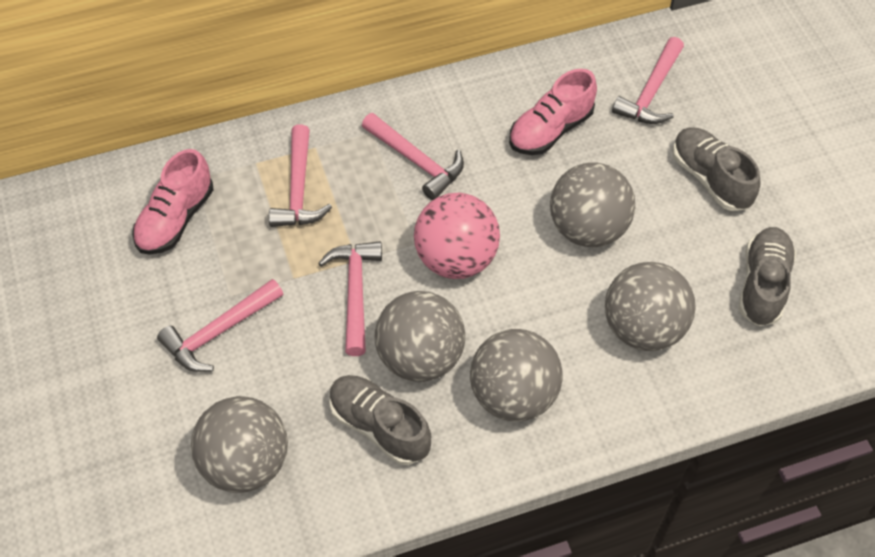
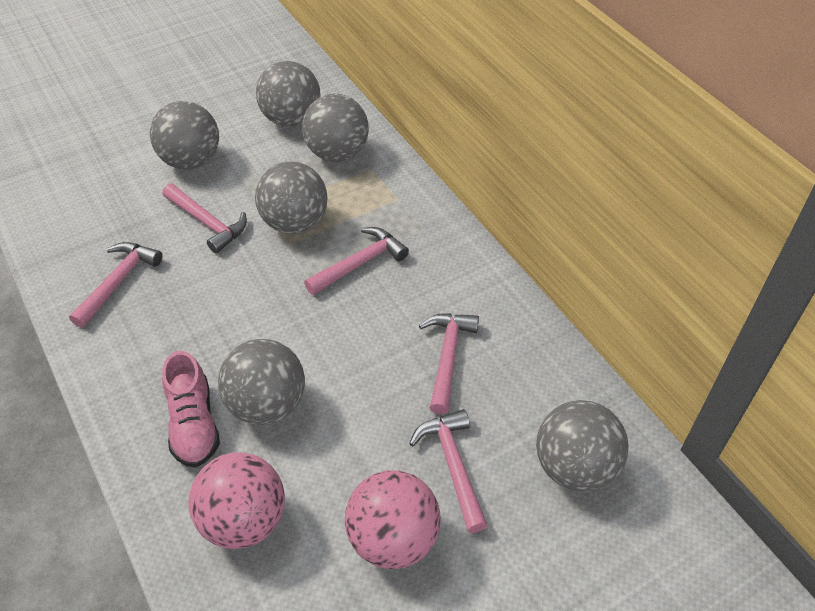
grey ball: [191,396,288,493] [375,291,465,382] [470,329,562,422] [550,162,635,247] [605,262,696,351] = 5 -> [150,101,219,170] [218,339,305,425] [255,161,328,234] [256,61,321,127] [302,94,369,162] [536,400,629,492] = 6
grey shoe: [329,375,431,465] [673,127,760,211] [739,227,796,326] = 3 -> none = 0
pink ball: [414,193,500,279] = 1 -> [188,452,285,549] [345,470,441,569] = 2
pink shoe: [132,149,213,255] [509,69,597,155] = 2 -> [162,351,220,468] = 1

